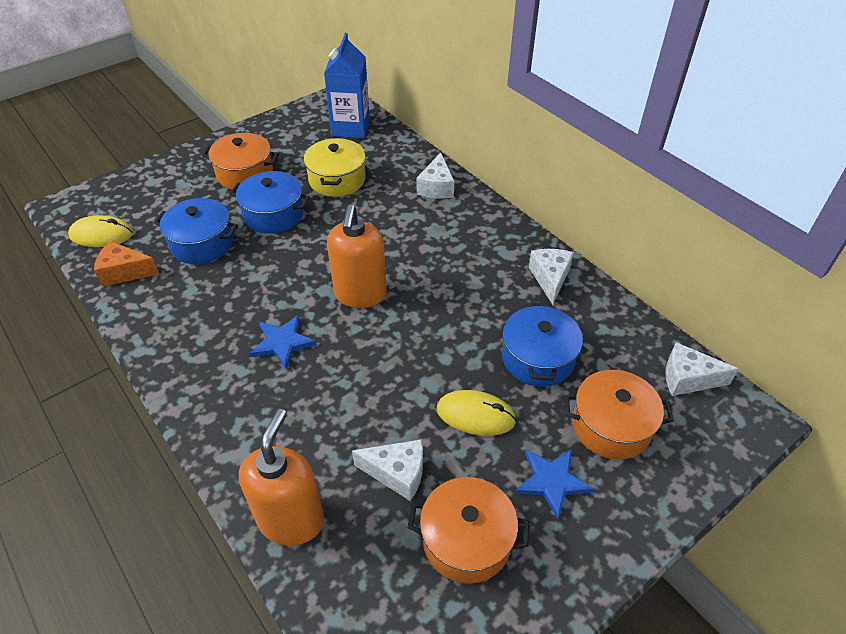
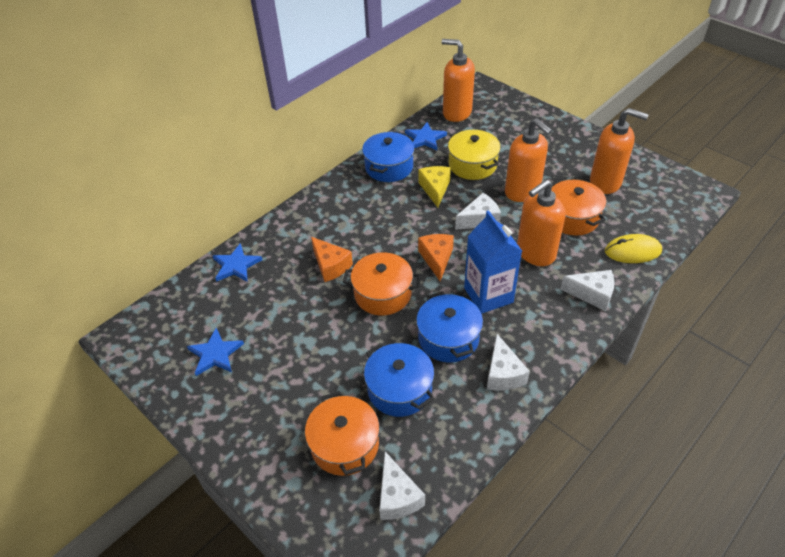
blue star: [249,315,317,370] [515,449,594,519] = 2 -> [187,328,244,376] [213,243,262,282] [405,122,447,150] = 3
orange cheese: [94,241,159,287] = 1 -> [311,237,353,282] [418,234,454,281] = 2
orange soap dispenser: [239,409,324,546] [327,204,387,308] = 2 -> [442,39,475,122] [505,118,552,202] [517,180,565,266] [590,108,649,194] = 4
yellow cheese: none = 0 -> [418,166,451,207] = 1
yellow mouse: [68,215,133,247] [437,390,516,436] = 2 -> [605,234,662,263] = 1

